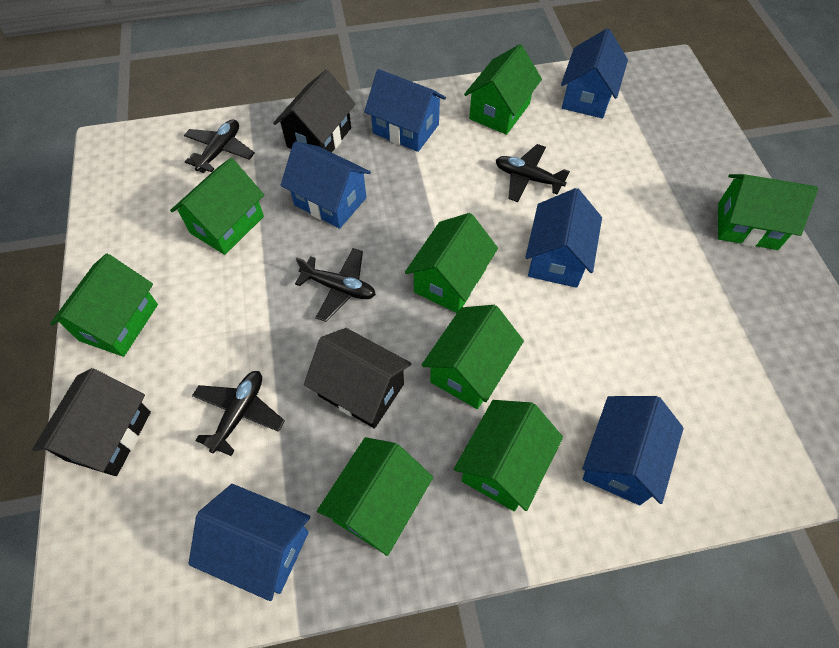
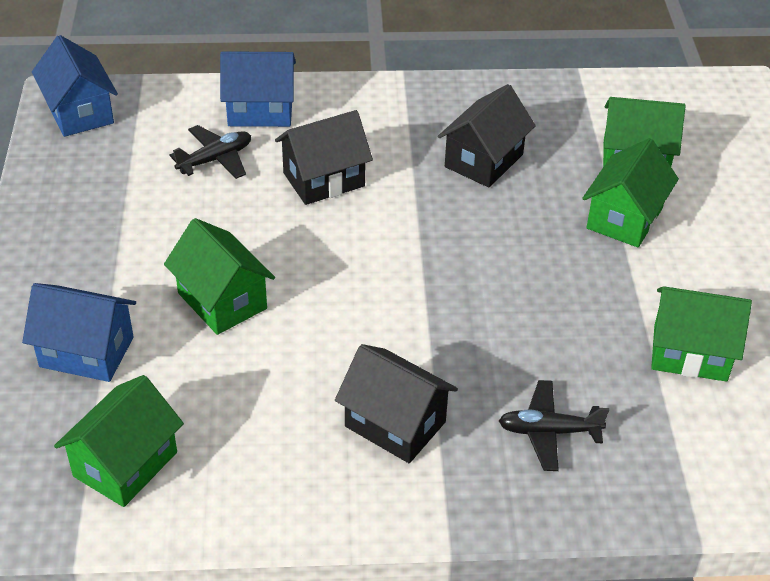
black plane: [184,119,255,173] [192,371,285,456] [295,248,376,322] [496,144,570,202] = 4 -> [170,125,251,179] [499,380,609,471] = 2
blue house: [188,484,310,601] [281,141,371,229] [364,69,446,152] [525,188,602,288] [561,29,628,118] [582,396,684,505] = 6 -> [22,283,136,382] [32,35,118,137] [220,51,296,127] = 3
green house: [50,253,158,357] [170,158,264,255] [317,437,433,556] [405,213,498,313] [421,305,524,409] [454,400,563,511] [464,44,542,135] [718,174,818,250] = 8 -> [54,375,184,507] [164,218,275,335] [582,138,679,247] [603,97,685,167] [651,286,752,382] = 5

